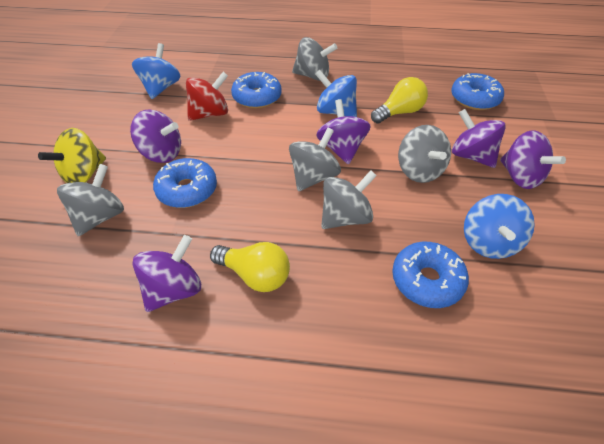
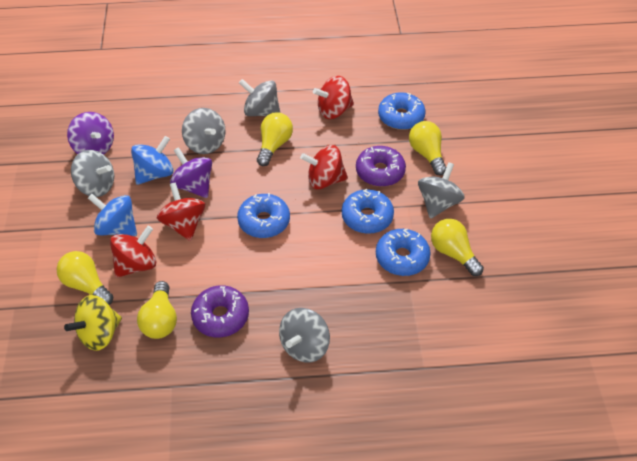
blue spinning top: [132,43,181,99] [315,70,357,117] [464,194,535,259] = 3 -> [88,194,137,236] [131,136,173,185] = 2
purple donut: none = 0 -> [191,285,249,338] [356,146,406,187] = 2
purple spinning top: [130,110,181,163] [132,235,201,312] [316,99,370,165] [452,109,506,168] [500,130,566,189] = 5 -> [67,112,114,155] [170,147,212,198] = 2
red spinning top: [186,72,228,121] = 1 -> [110,226,156,278] [157,182,205,241] [300,145,348,189] [313,76,354,119] = 4
yellow light bulb: [210,242,290,292] [371,77,428,123] = 2 -> [56,251,113,305] [137,281,177,339] [257,112,293,166] [409,121,446,176] [431,219,484,276] = 5

